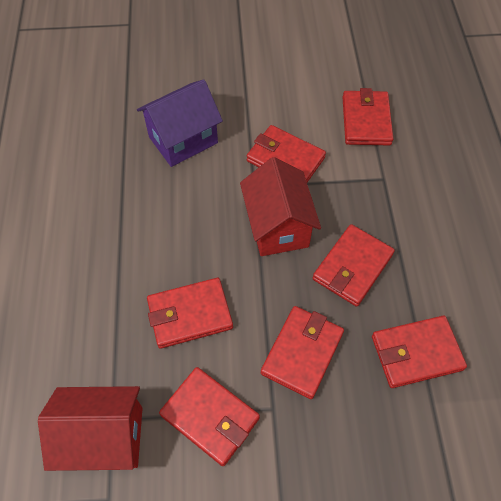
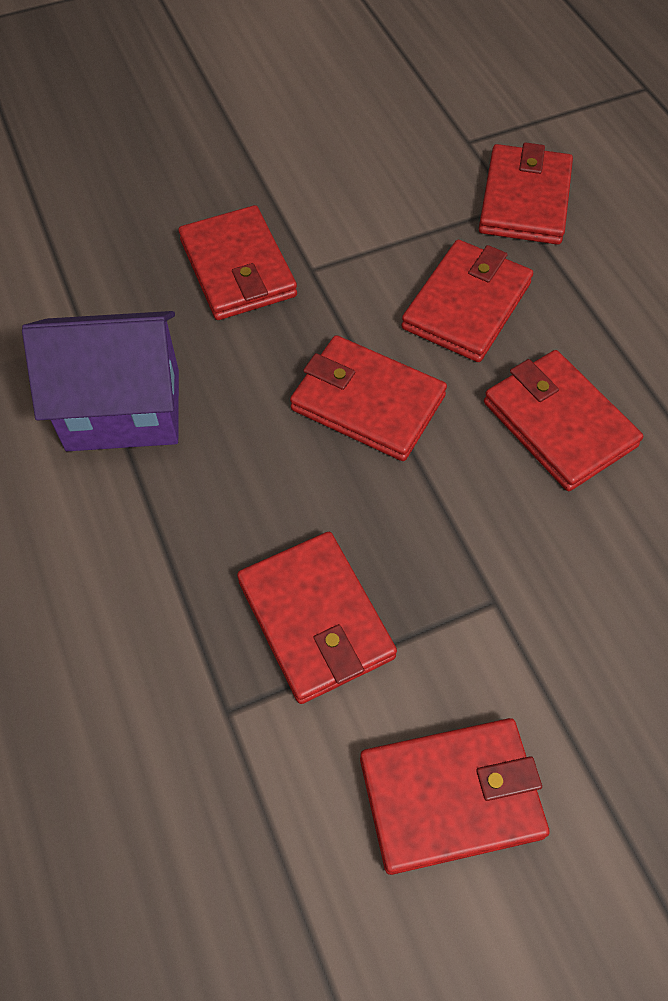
red house: [38,386,143,471] [240,157,321,256] = 2 -> none = 0

